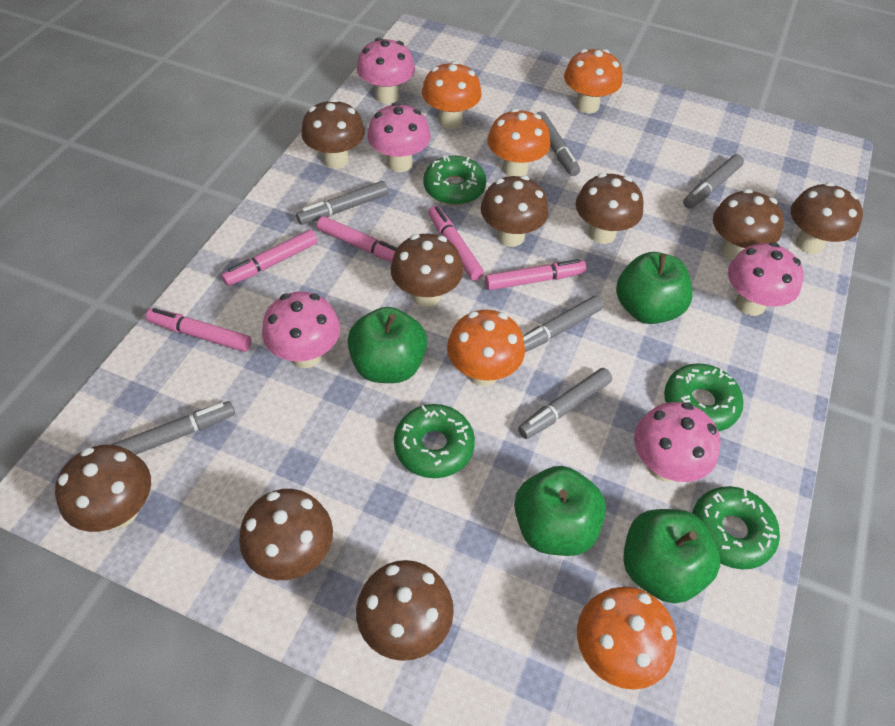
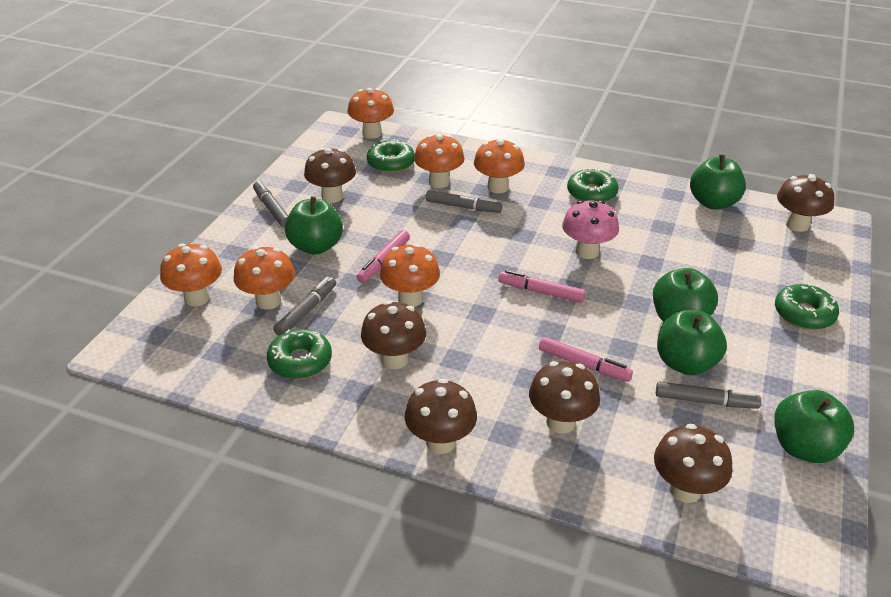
brown mushroom: [55,445,151,532] [239,489,333,580] [301,99,365,169] [356,560,454,661] [391,234,463,307] [481,176,549,247] [576,173,643,244] [713,189,784,260] [791,182,863,254] = 9 -> [304,148,356,203] [361,301,426,369] [405,378,477,454] [529,361,600,434] [654,424,732,503] [777,174,834,232] = 6
green apple: [348,307,427,383] [514,466,606,556] [616,252,692,324] [623,509,720,604] = 4 -> [285,196,343,255] [653,268,718,322] [657,310,727,375] [690,154,746,210] [774,390,854,463] = 5
grey marker: [111,401,235,455] [296,181,388,225] [518,368,612,439] [523,295,604,352] [536,111,580,176] [683,154,744,209] = 6 -> [253,181,289,227] [273,277,336,336] [426,190,502,213] [656,381,761,409] = 4
orange mushroom: [422,61,481,129] [447,310,525,386] [487,109,550,176] [564,49,622,113] [577,587,677,690] = 5 -> [160,243,222,307] [234,246,295,310] [348,88,394,139] [380,244,440,307] [414,134,465,188] [474,138,525,193] = 6
pink marker: [146,308,252,352] [221,230,318,286] [317,216,397,262] [428,205,484,281] [485,259,586,290] = 5 -> [357,230,410,283] [498,270,586,303] [539,337,633,382] = 3
pink mushroom: [262,292,340,368] [357,38,415,104] [367,102,431,172] [634,402,720,482] [728,242,804,316] = 5 -> [562,200,619,259] = 1

